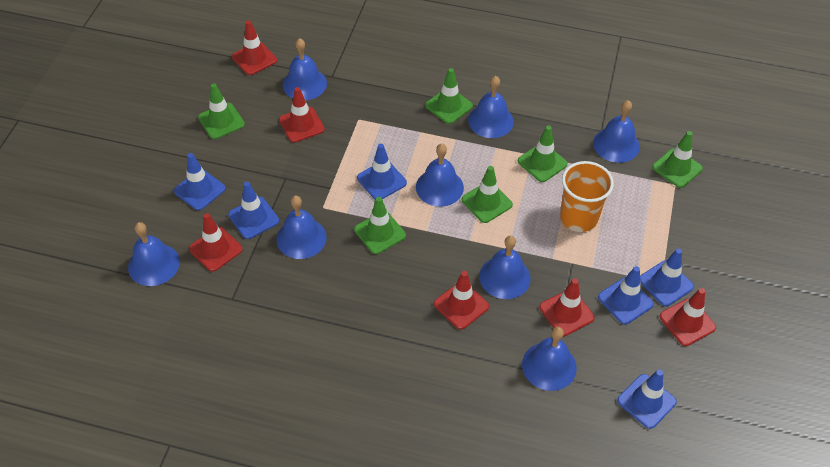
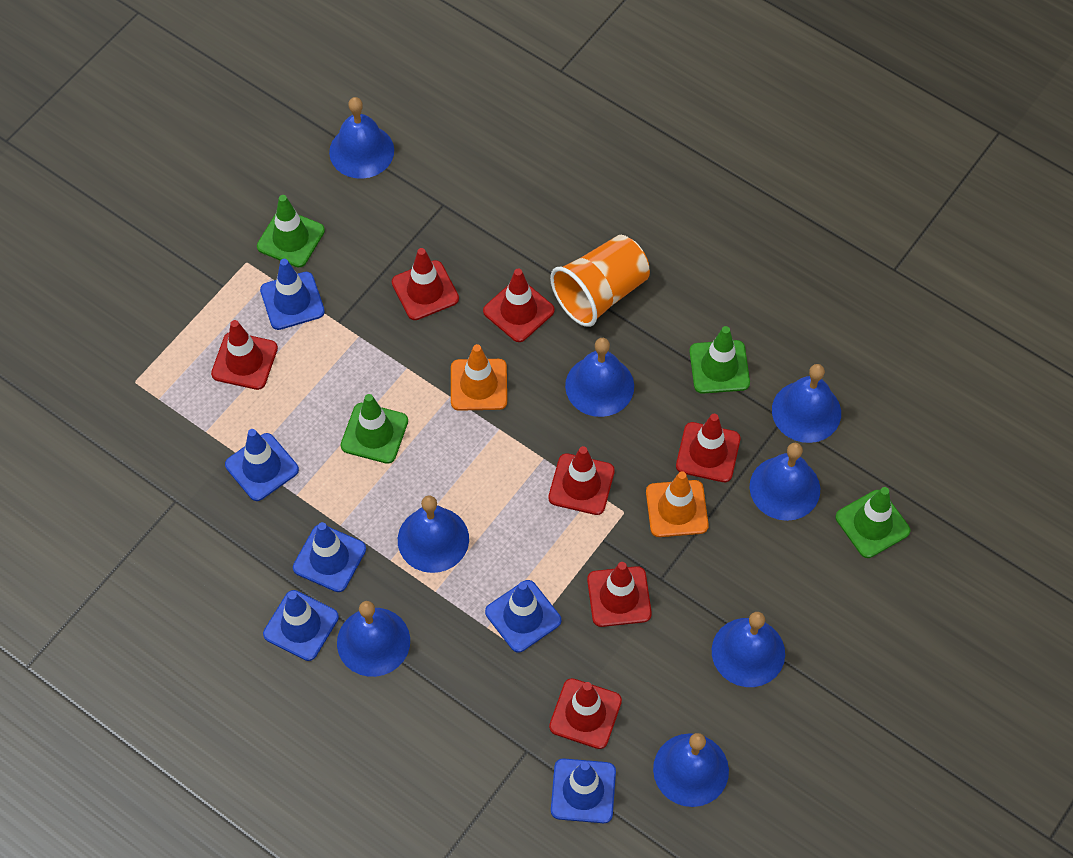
green traffic cone: [198,83,245,139] [354,197,406,254] [425,68,473,124] [462,166,513,223] [518,126,568,182] [652,131,703,188] = 6 -> [257,195,325,268] [341,394,408,464] [689,326,750,394] [835,487,910,558] = 4
orange traffic cone: none = 0 -> [451,344,507,411] [646,471,709,537] = 2
red traffic cone: [189,213,243,272] [232,20,277,75] [279,87,325,143] [434,271,489,330] [540,278,595,336] [660,288,716,346] = 6 -> [211,320,278,390] [392,248,459,320] [483,269,555,342] [548,446,615,515] [549,678,622,749] [587,562,652,627] [676,414,740,482] = 7

